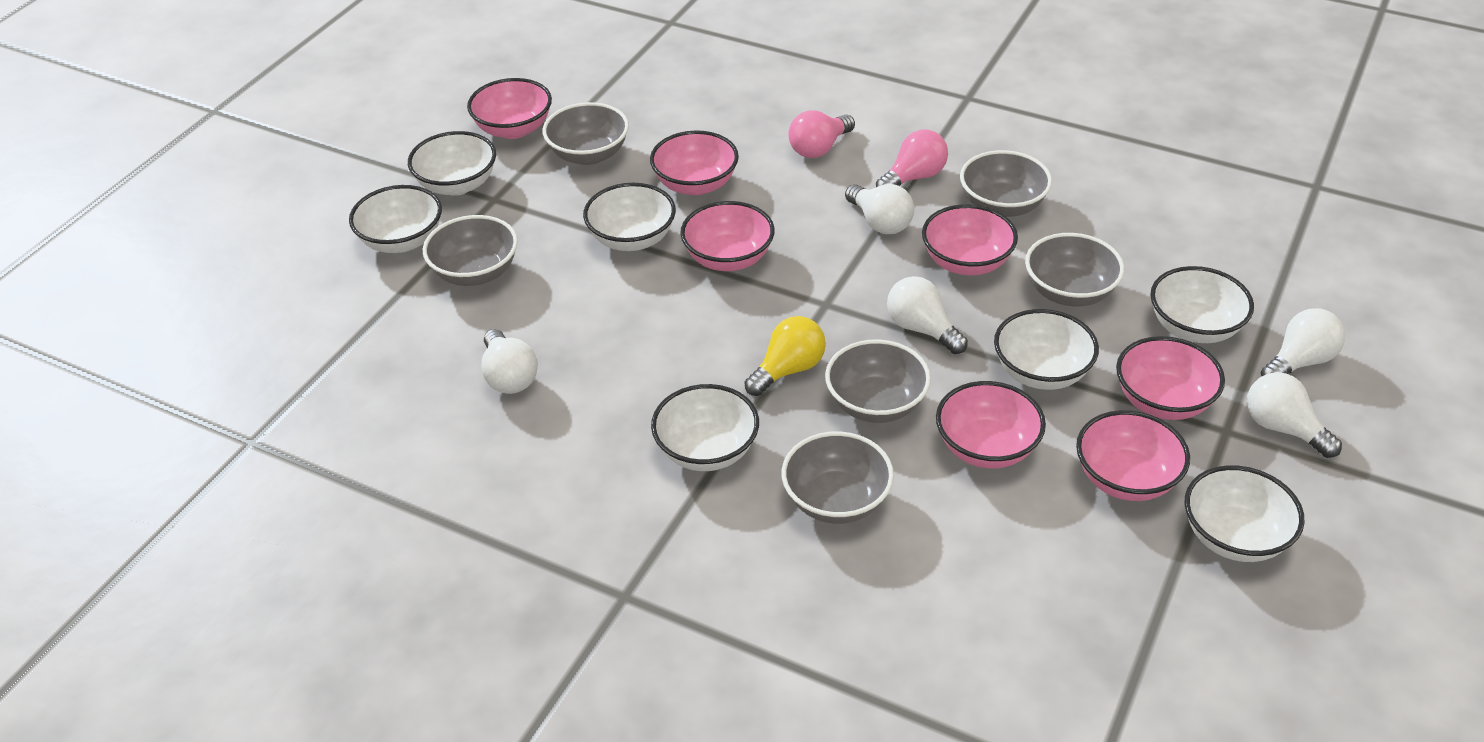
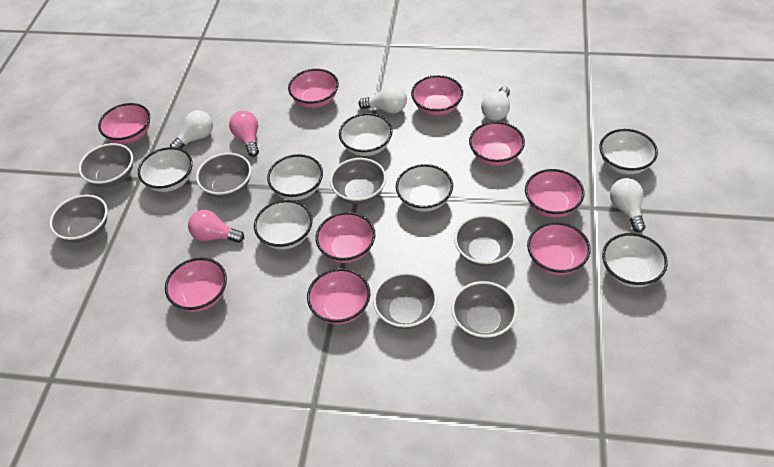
grey bowl: [423,215,518,286] [543,102,629,165] [782,432,894,524] [825,340,931,423] [960,150,1052,217] [1025,233,1124,306] = 6 -> [49,194,108,243] [79,143,133,187] [196,153,252,198] [330,158,386,204] [373,272,437,329] [451,281,517,339] [454,215,516,267] = 7
pink bowl: [467,78,552,139] [650,130,739,195] [680,201,775,271] [922,204,1018,275] [936,381,1046,469] [1076,410,1190,501] [1116,336,1225,420] = 7 -> [98,103,150,144] [165,258,227,312] [288,69,339,108] [307,268,370,324] [316,212,375,263] [411,75,463,116] [469,122,525,166] [525,169,584,217] [527,222,591,275] = 9
white light bulb: [481,329,538,394] [845,184,914,234] [887,276,968,354] [1247,372,1342,458] [1261,308,1345,377] = 5 -> [170,110,213,149] [358,85,407,113] [481,87,510,121] [610,178,645,233] = 4
yellow light bulb: [744,316,826,396] = 1 -> none = 0

